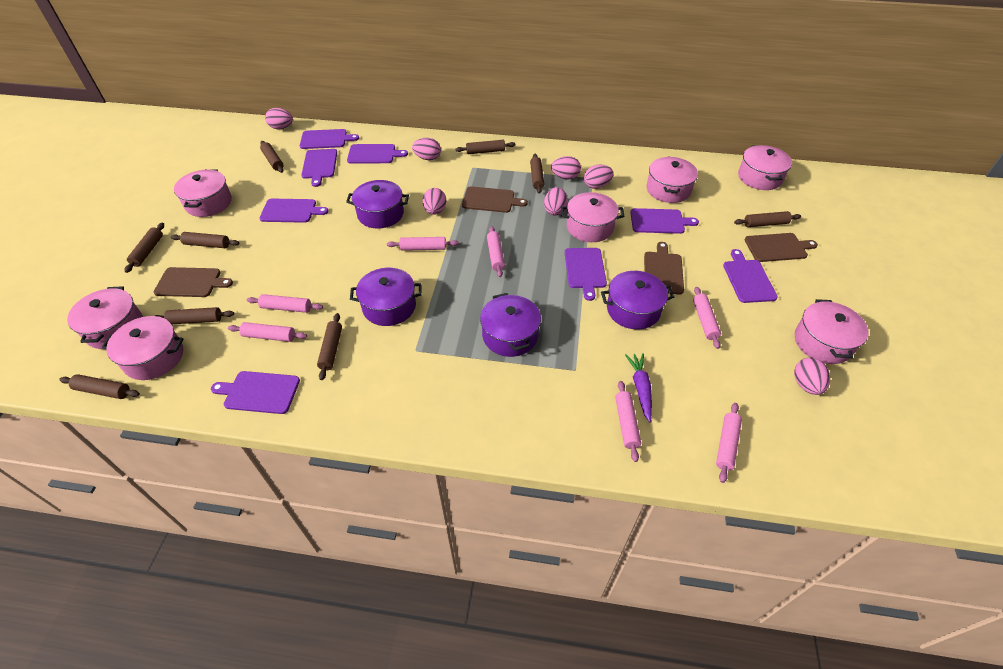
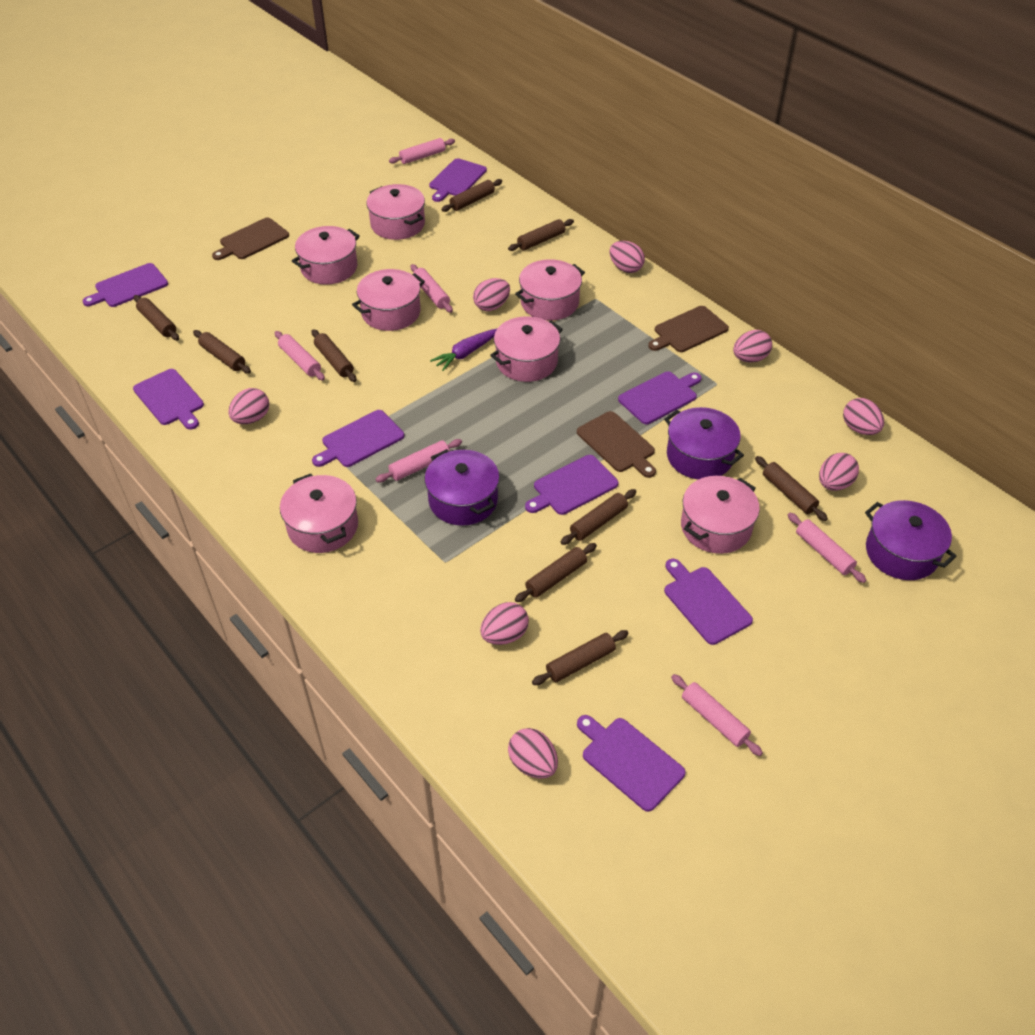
brown cutting board: [154,267,233,297] [462,186,528,213] [644,242,684,295] [744,233,818,262] = 4 -> [212,218,289,260] [577,411,656,478] [648,306,729,352] = 3
pink egg: [265,108,293,129] [412,138,441,160] [422,188,446,215] [544,187,568,215] [551,156,581,180] [584,165,614,189] [794,358,830,395] = 7 -> [228,388,269,424] [473,278,510,311] [480,602,529,645] [508,728,558,779] [609,241,645,273] [733,330,772,362] [819,453,859,491] [843,398,884,435] = 8
pink rolling pin: [228,322,307,342] [247,294,323,313] [387,237,459,251] [487,226,505,277] [615,381,641,462] [693,287,721,349] [716,403,742,483] = 7 -> [275,331,325,380] [375,439,462,482] [389,138,455,164] [411,264,453,313] [671,674,763,756] [788,513,866,583] = 6
purple pot: [346,180,409,229] [350,268,422,326] [480,293,541,357] [601,271,674,329] = 4 -> [425,449,499,526] [664,407,744,479] [865,500,957,580] = 3

